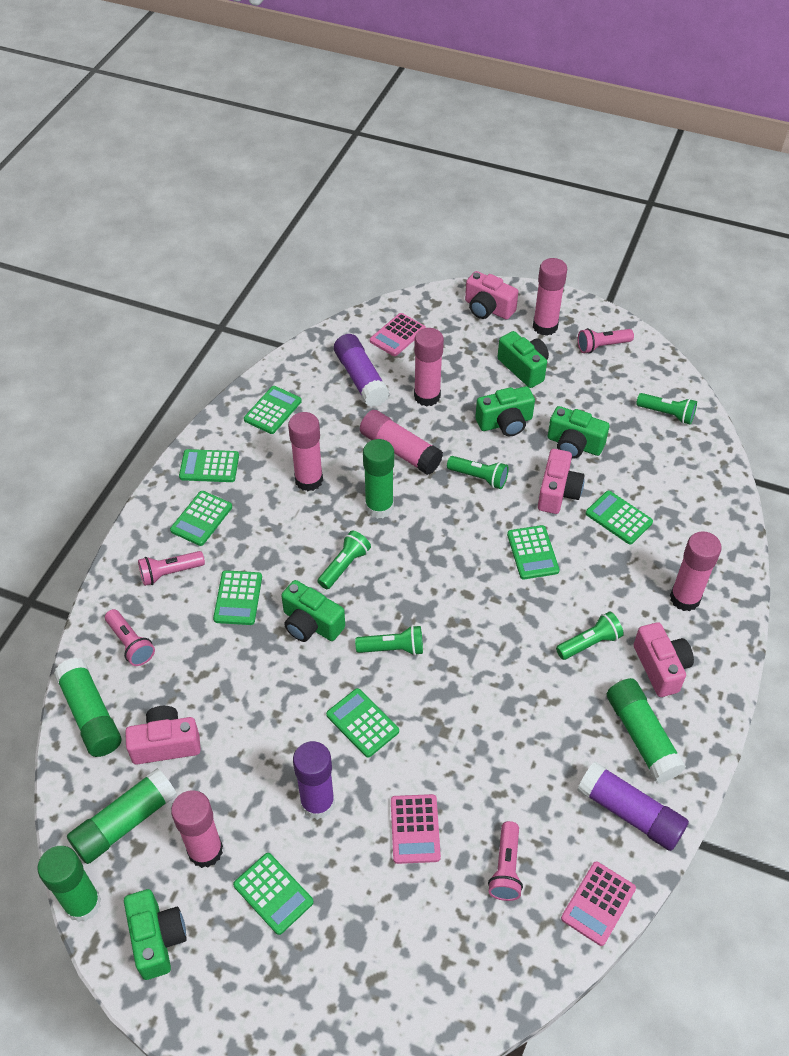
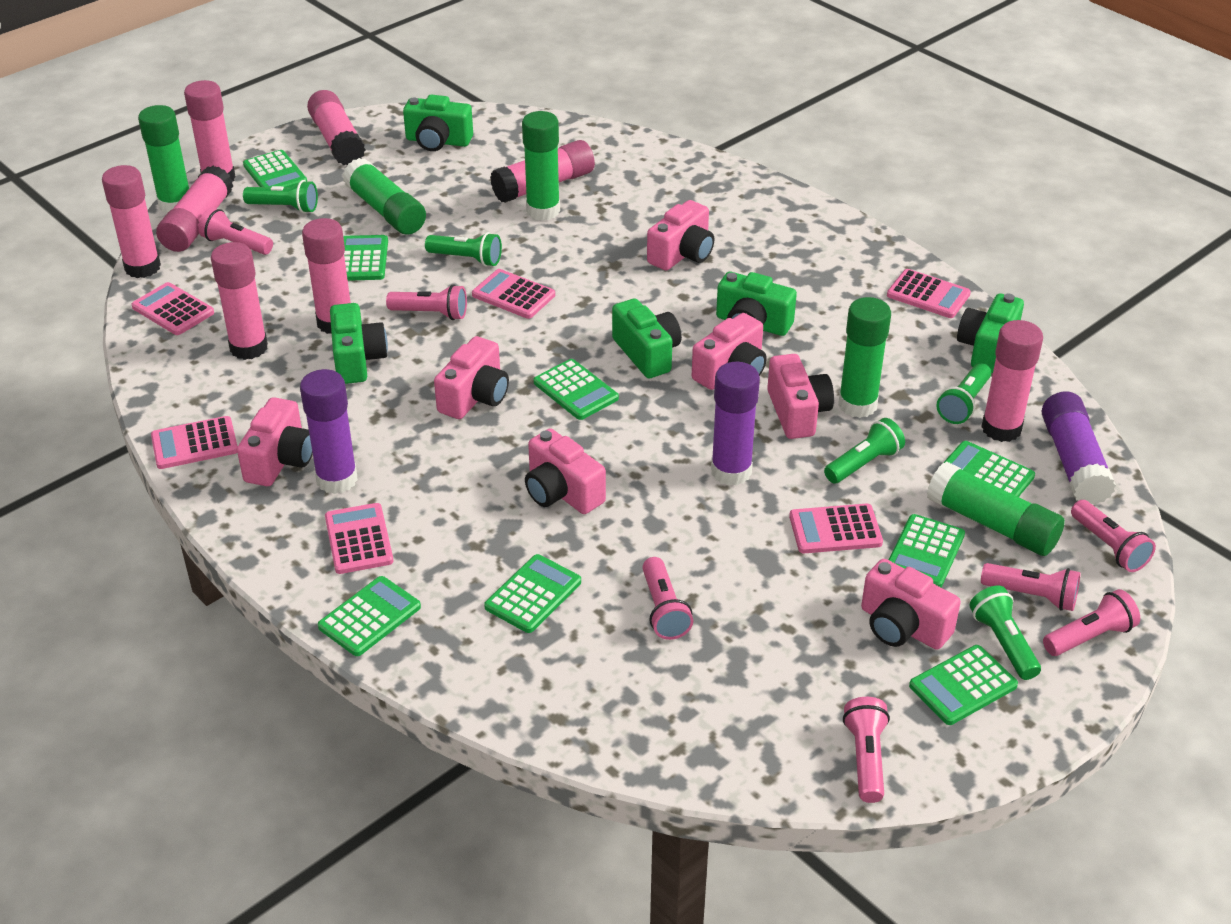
pink calculator: [370,313,426,356] [391,794,441,864] [561,861,636,946] = 3 -> [131,282,214,335] [151,416,238,469] [325,503,393,574] [472,269,555,319] [789,503,883,553] [887,269,971,318] = 6
pink camera: [125,706,201,765] [465,271,518,320] [538,449,585,514] [634,622,694,697] = 4 -> [237,397,313,486] [434,336,509,419] [525,429,606,514] [647,200,714,271] [692,313,767,390] [767,354,834,439] [861,559,961,650] = 7
pink flashlight: [105,609,155,666] [138,551,205,586] [488,821,523,901] [578,328,634,353] = 4 -> [198,208,273,255] [386,284,467,320] [642,557,693,640] [843,697,890,803] [981,563,1080,611] [1043,589,1140,656] [1071,500,1156,572] = 7
pink glue stick: [171,790,223,868] [288,412,323,491] [360,410,443,475] [414,328,444,407] [533,258,567,336] [670,531,722,611] = 6 -> [102,165,161,278] [156,166,233,252] [184,80,236,181] [211,242,268,360] [302,218,351,334] [307,90,365,165] [490,140,595,203] [981,320,1043,442] = 8

